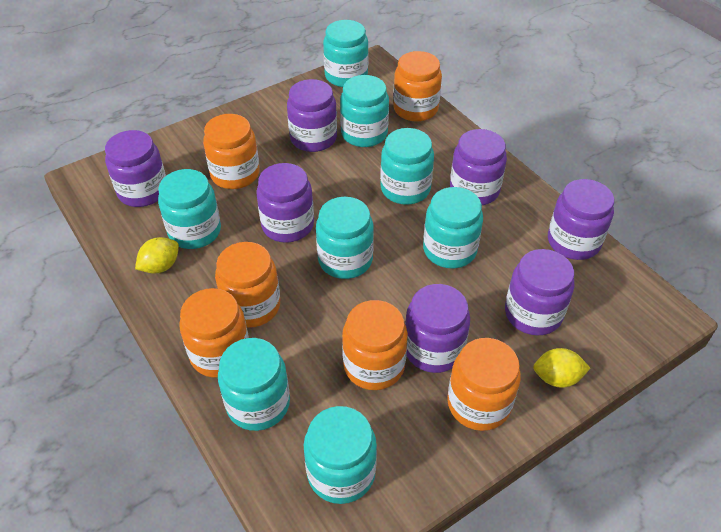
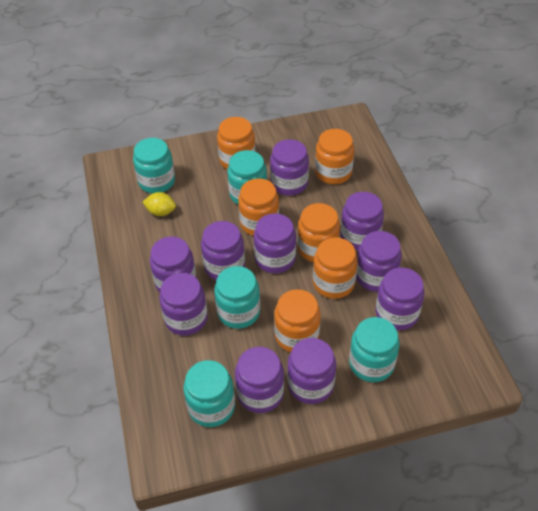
purple jar: [105,130,166,207] [256,163,314,243] [287,79,337,152] [405,284,470,373] [450,129,507,205] [505,249,574,336] [548,179,614,260] = 7 -> [150,237,196,292] [159,273,208,336] [201,221,245,280] [235,347,284,413] [254,213,296,273] [270,139,309,196] [287,338,336,404] [340,192,384,250] [356,231,402,292] [376,268,424,331] = 10
turquoise jar: [158,169,221,249] [218,338,290,431] [304,406,377,504] [316,197,374,279] [323,20,369,87] [340,75,389,147] [380,128,434,205] [423,187,483,268] = 8 -> [133,138,175,193] [183,360,235,427] [214,266,260,329] [227,150,267,205] [349,317,400,382] = 5
yellow lemon: [135,237,179,274] [533,348,590,388] = 2 -> [143,192,176,216] = 1

